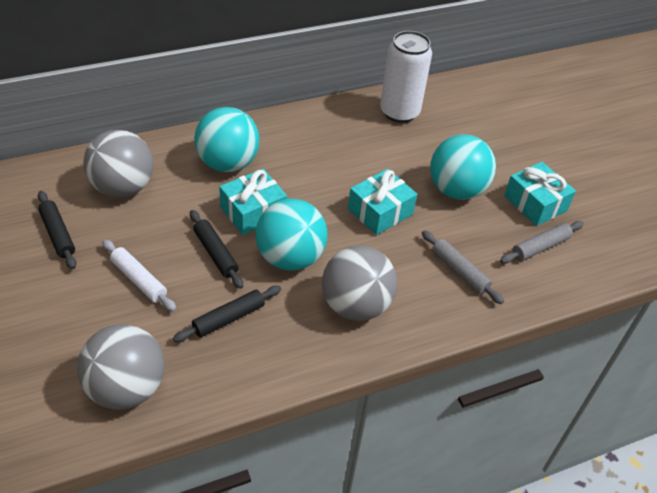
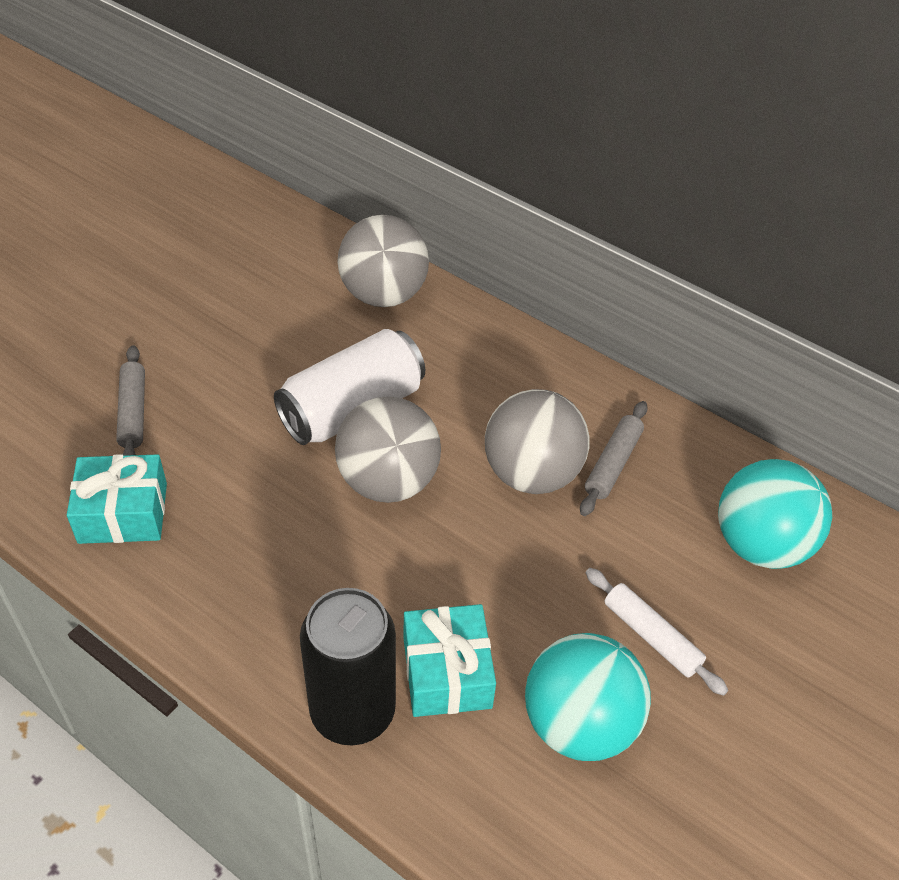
black can: none = 0 -> [300,588,396,745] = 1
black rolling pin: [38,191,77,269] [173,286,281,342] [190,210,243,289] = 3 -> none = 0
turquoise ball: [194,107,259,172] [255,199,328,271] [430,134,496,200] = 3 -> [525,633,651,761] [718,459,832,569] = 2
turquoise gift: [219,169,287,235] [348,169,417,235] [504,162,576,226] = 3 -> [67,454,167,544] [403,604,496,717] = 2

